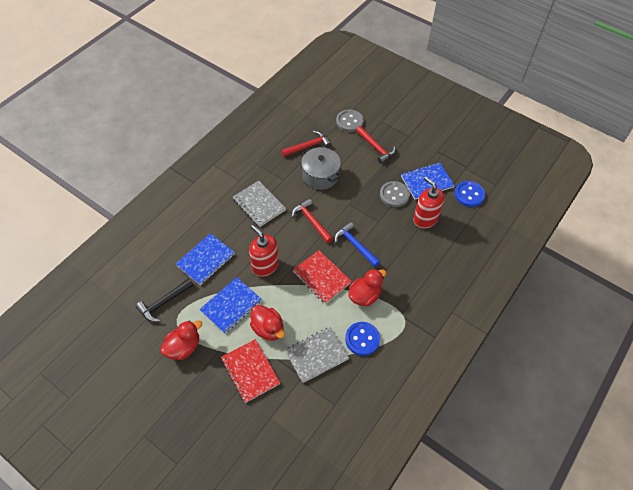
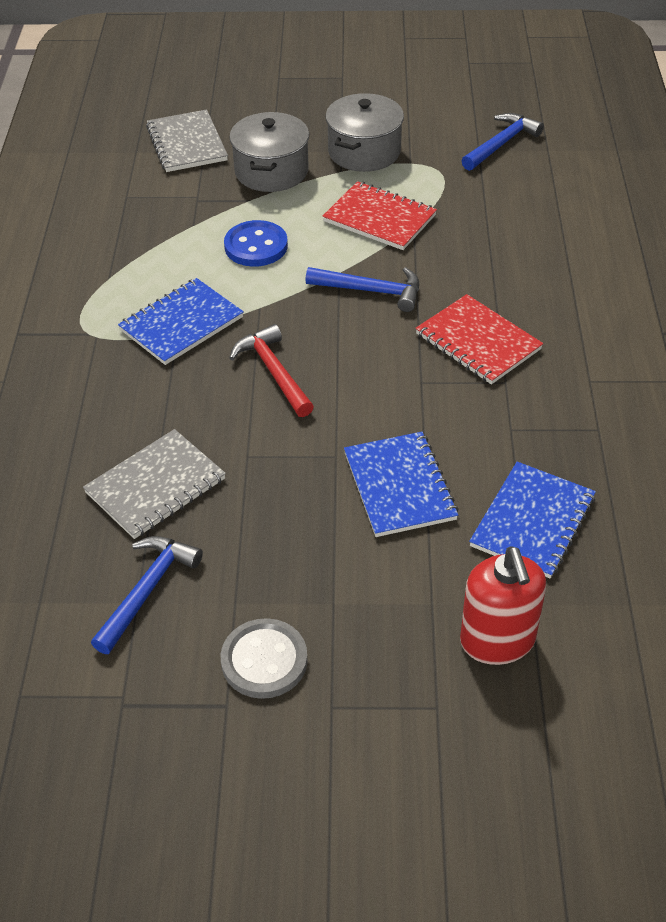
black hammer: [136,279,194,322] = 1 -> none = 0
blue button: [345,322,380,356] [455,181,485,207] = 2 -> [224,220,288,267] = 1
blue hammer: [334,222,380,267] = 1 -> [91,536,203,654] [305,267,419,312] [461,113,544,171] = 3
grey button: [336,110,364,132] [380,181,410,207] = 2 -> [221,618,308,699] = 1
grey pot: [301,147,341,190] = 1 -> [229,112,309,192] [325,93,404,172] = 2
red duck: [160,320,202,360] [250,305,285,341] [348,269,386,306] = 3 -> none = 0
red hammer: [282,131,331,157] [292,198,333,243] [356,126,396,164] = 3 -> [229,324,314,417] = 1
red soap dispenser: [249,225,279,277] [413,177,445,228] = 2 -> [460,546,546,665] = 1

